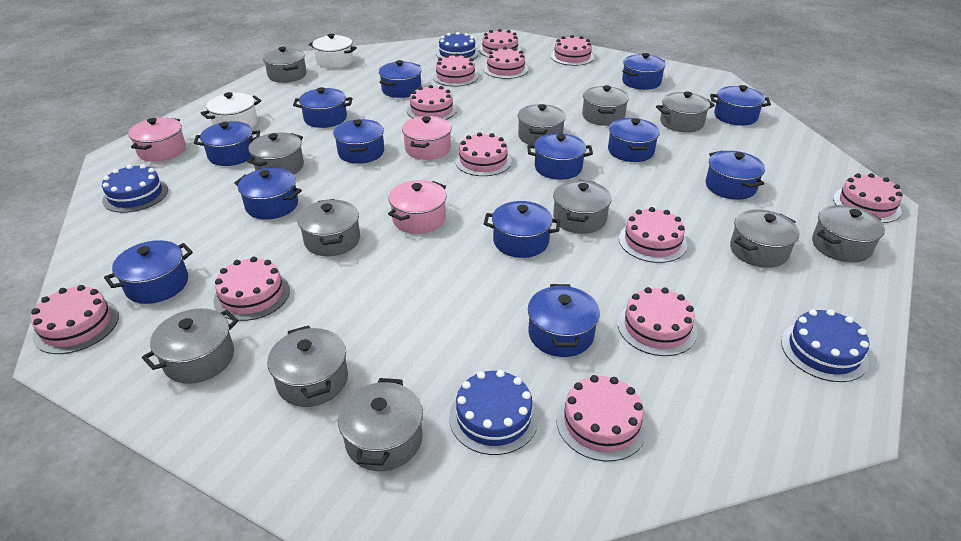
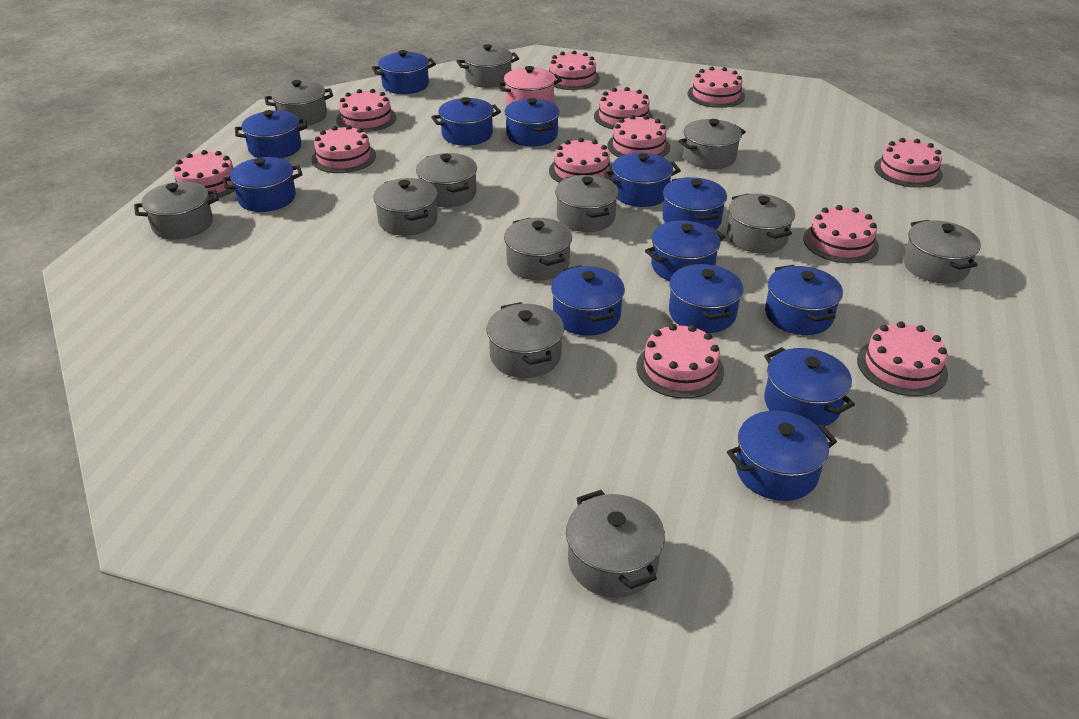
blue cake: [102,164,168,213] [436,32,479,59] [449,370,539,455] [781,309,869,382] = 4 -> none = 0
pink pot: [128,117,186,162] [388,180,447,234] [402,116,452,160] = 3 -> [497,66,562,105] = 1
white pot: [201,92,261,128] [309,34,357,68] = 2 -> none = 0

